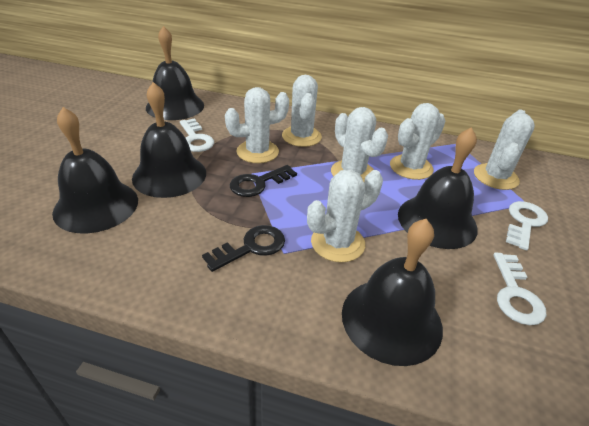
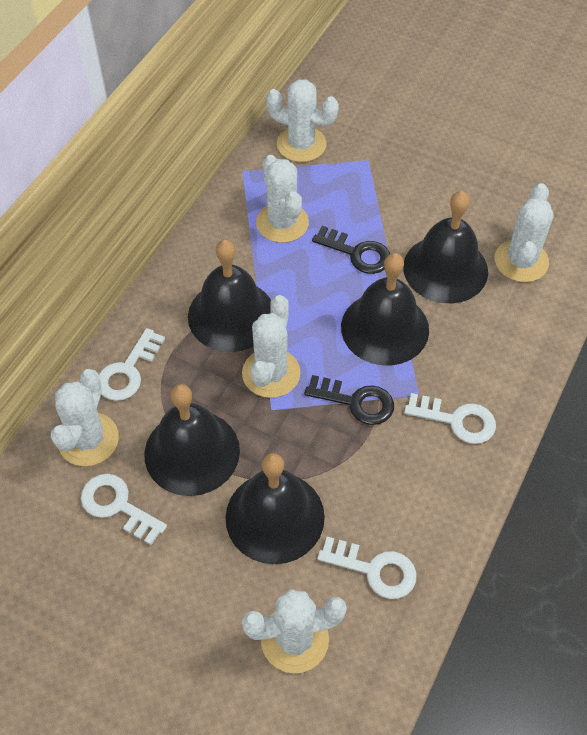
white key: [180,118,214,152] [493,252,546,325] [506,201,548,250] = 3 -> [81,474,167,545] [99,328,165,401] [318,536,417,599] [404,393,496,444] = 4

